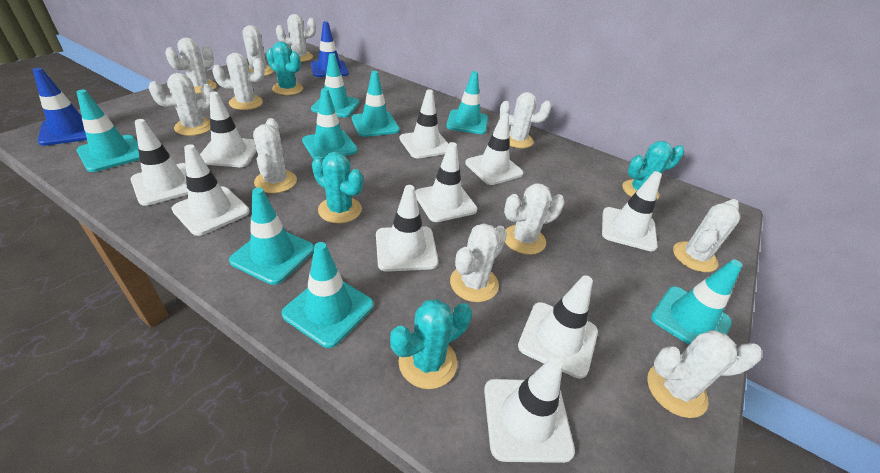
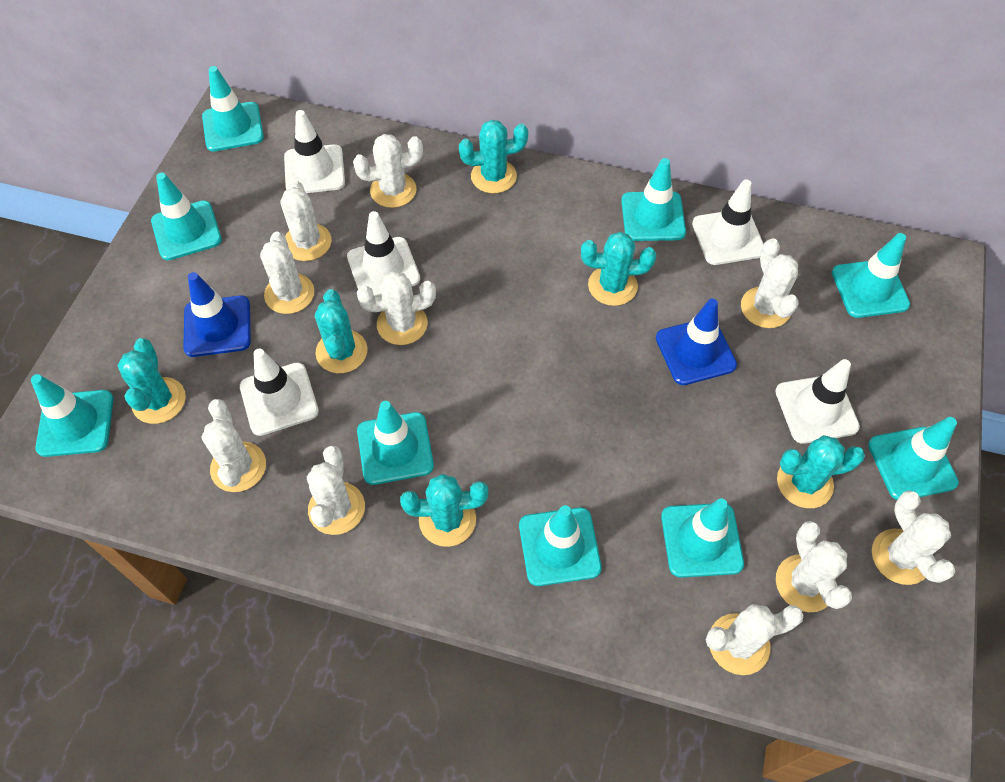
turquoise cactus: [266,41,303,95] [312,152,363,223] [390,299,472,389] [622,141,684,200] = 4 -> [117,338,186,424] [315,289,368,373] [400,474,488,547] [459,120,528,193] [581,232,656,306] [777,435,865,508] = 6
turquoise traffic cone: [76,90,140,172] [229,188,314,285] [281,242,374,348] [302,88,358,160] [311,53,360,118] [352,71,400,137] [446,71,488,134] [651,259,742,345] = 8 -> [31,374,114,457] [151,173,222,260] [202,66,264,152] [357,401,434,485] [519,505,602,586] [621,158,686,241] [661,498,744,578] [832,233,910,318] [868,417,959,500] = 9
white cactus: [149,73,213,136] [165,37,217,93] [212,53,265,110] [242,25,274,76] [253,118,297,193] [276,14,316,62] [450,223,507,302] [499,92,551,148] [504,183,565,255] [647,330,762,418] [673,199,740,272] = 11 -> [201,399,266,492] [260,231,314,314] [280,180,332,261] [307,446,365,535] [353,134,423,208] [357,271,436,345] [706,604,804,675] [741,238,798,328] [776,521,852,612] [872,490,955,585] = 10
white traffic cone: [130,119,188,206] [171,144,250,236] [200,92,257,167] [376,185,438,272] [399,89,449,159] [415,142,477,222] [465,113,523,185] [484,357,575,463] [518,275,598,379] [602,171,662,252] = 10 -> [240,349,319,436] [284,110,345,193] [347,211,420,296] [692,179,764,265] [775,359,860,444] = 5

